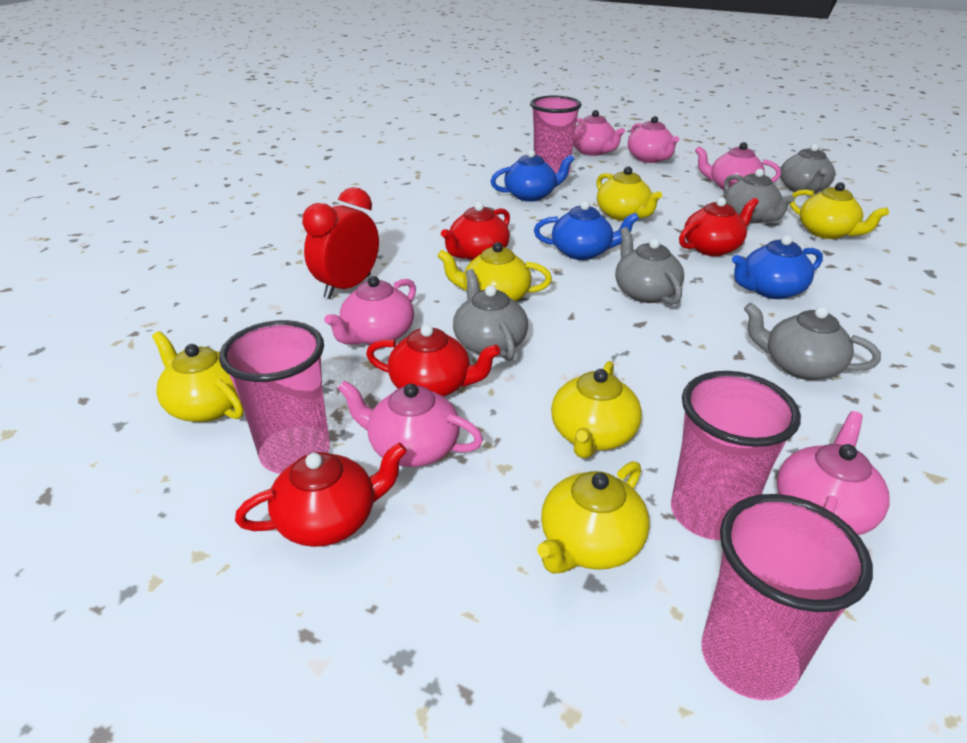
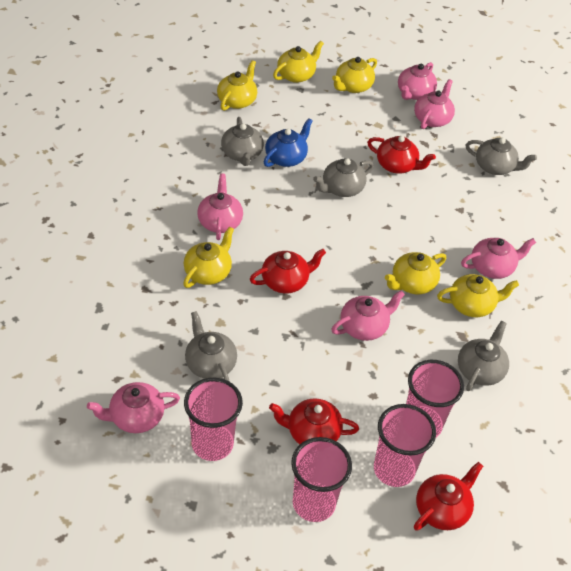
blue teapot: [491,150,574,202] [534,201,639,260] [732,235,823,299] = 3 -> [264,118,313,167] = 1
red clock: [302,187,379,299] = 1 -> none = 0

